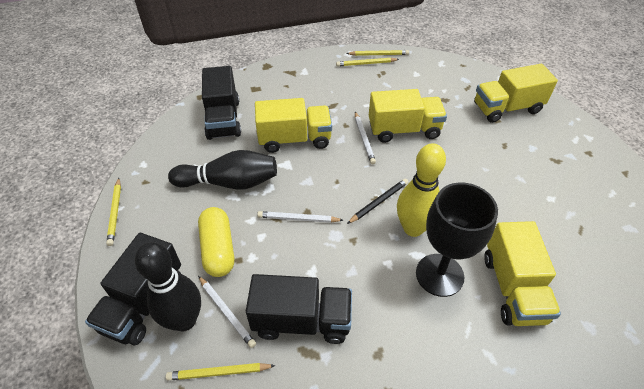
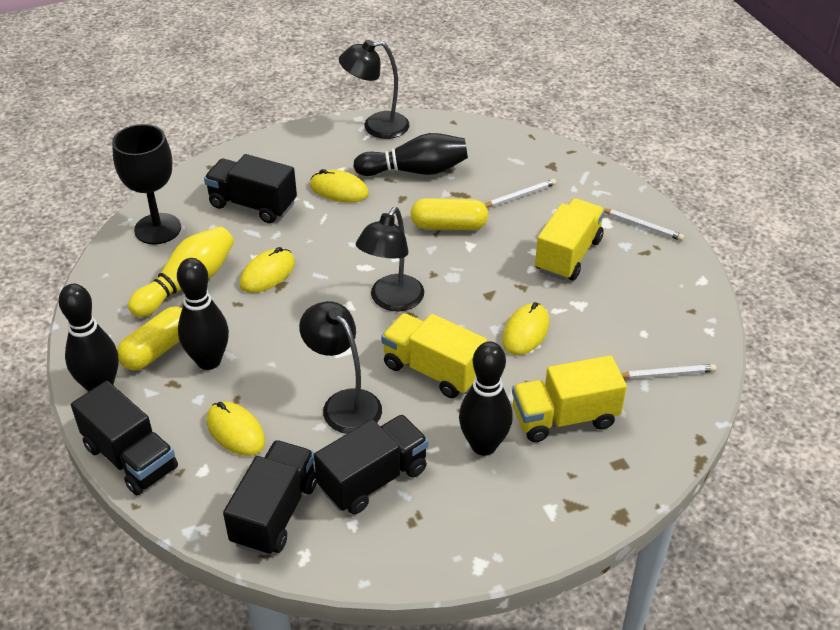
black bowling pin: [135,242,201,331] [168,150,277,189] = 2 -> [59,284,118,392] [177,258,229,370] [353,133,468,176] [459,342,513,456] = 4
black lamp: none = 0 -> [299,301,382,434] [339,40,410,139] [356,207,424,311] = 3
black pencil: [347,179,408,224] = 1 -> none = 0
black truck: [85,233,181,345] [202,66,241,140] [246,274,352,344] = 3 -> [71,381,178,495] [204,154,297,223] [223,440,317,556] [314,415,428,514] = 4
yellow capsule: [198,207,234,277] = 1 -> [117,306,182,370] [410,198,488,230] = 2
yellow mouse: none = 0 -> [207,401,265,456] [239,247,295,293] [310,169,369,202] [502,302,549,355] = 4
yellow pencil: [106,178,121,246] [166,363,276,380] [336,58,399,67] [346,50,409,56] = 4 -> none = 0
yellow truck: [255,98,332,153] [369,89,447,143] [474,64,558,123] [484,221,561,326] = 4 -> [381,313,487,398] [512,355,627,442] [535,198,605,281] = 3

